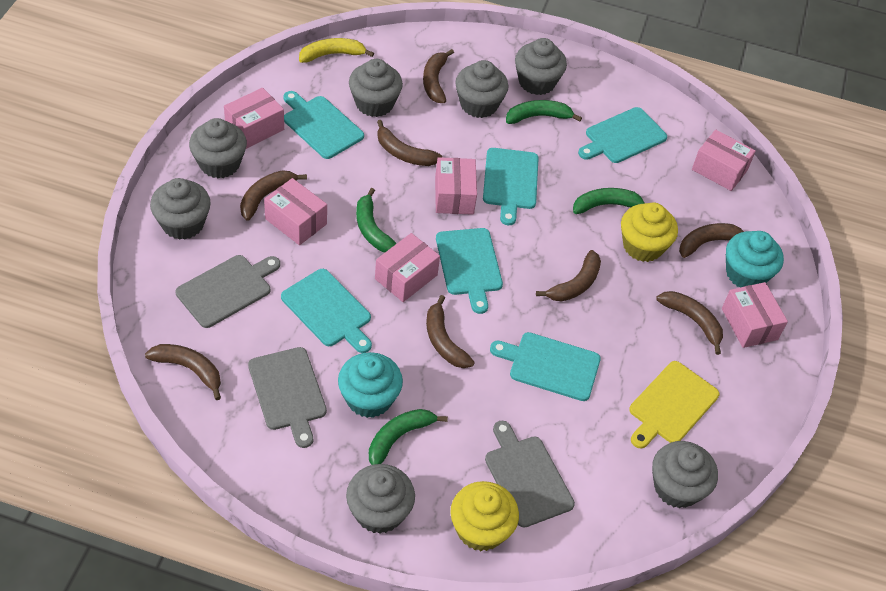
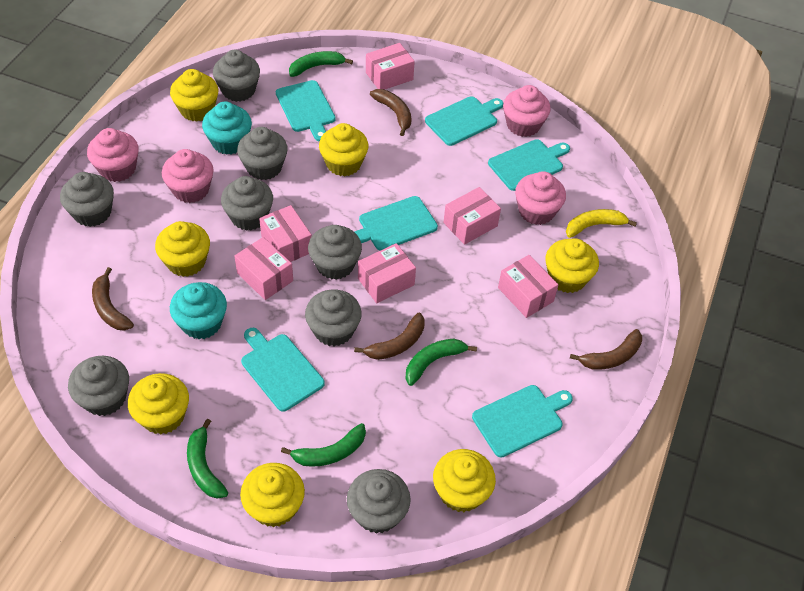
brown banana: [145,344,221,400] [240,170,307,221] [377,120,442,166] [423,49,454,103] [426,295,475,368] [536,250,601,302] [656,291,723,355] [679,223,744,258] = 8 -> [92,267,134,331] [354,313,425,360] [370,89,412,136] [570,329,642,370] = 4
grey cupcake: [150,178,211,240] [189,118,247,178] [346,464,415,534] [349,59,403,117] [455,60,509,118] [515,38,567,95] [652,441,718,508] = 7 -> [60,172,114,227] [68,356,129,416] [213,50,260,102] [221,176,273,231] [237,127,288,180] [305,289,362,346] [308,225,362,280] [347,469,411,534] = 8
grey cutting board: [175,255,280,328] [248,347,327,448] [485,421,575,528] = 3 -> none = 0
pink cupcake: none = 0 -> [87,128,139,182] [162,149,214,203] [503,85,551,137] [515,171,566,225] = 4
yellow cupcake: [450,481,519,551] [621,202,678,262] = 2 -> [128,373,189,435] [155,221,210,277] [170,69,219,122] [240,463,305,527] [319,123,368,176] [433,449,496,512] [546,238,599,293] = 7
yellow cutting board: [629,361,719,448] = 1 -> none = 0

